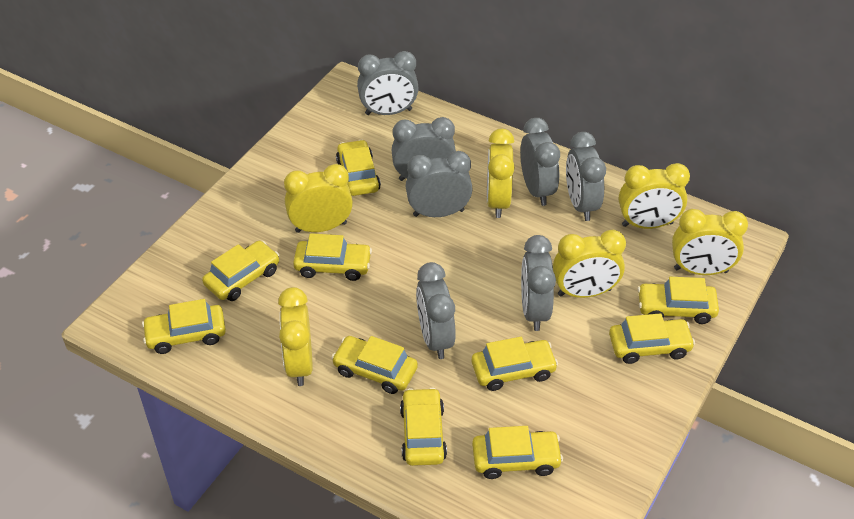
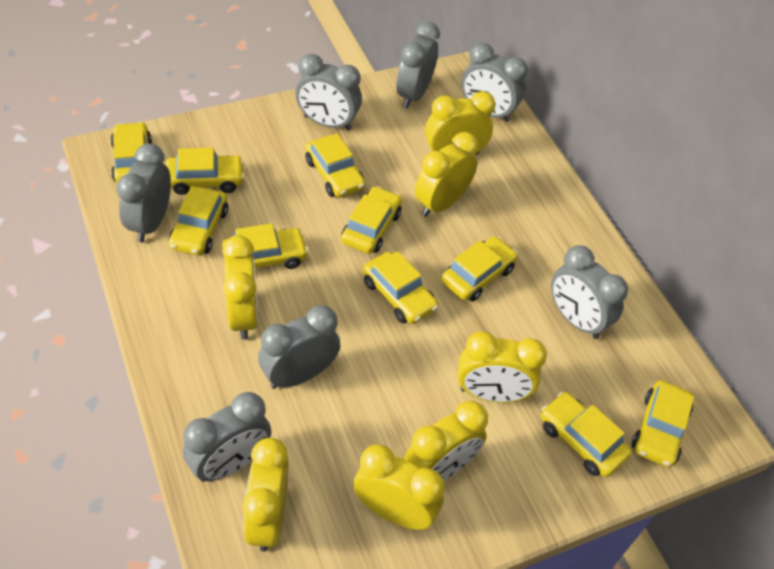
yellow clock: [278,287,313,386] [284,164,353,233] [487,129,515,218] [553,230,626,298] [619,163,690,229] [672,209,748,275] = 6 -> [222,235,258,340] [242,438,288,552] [353,444,444,530] [403,401,488,481] [415,132,478,217] [425,91,496,155] [458,331,547,402] = 7

